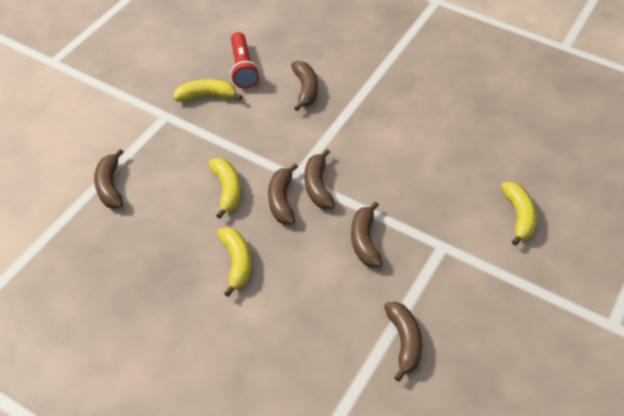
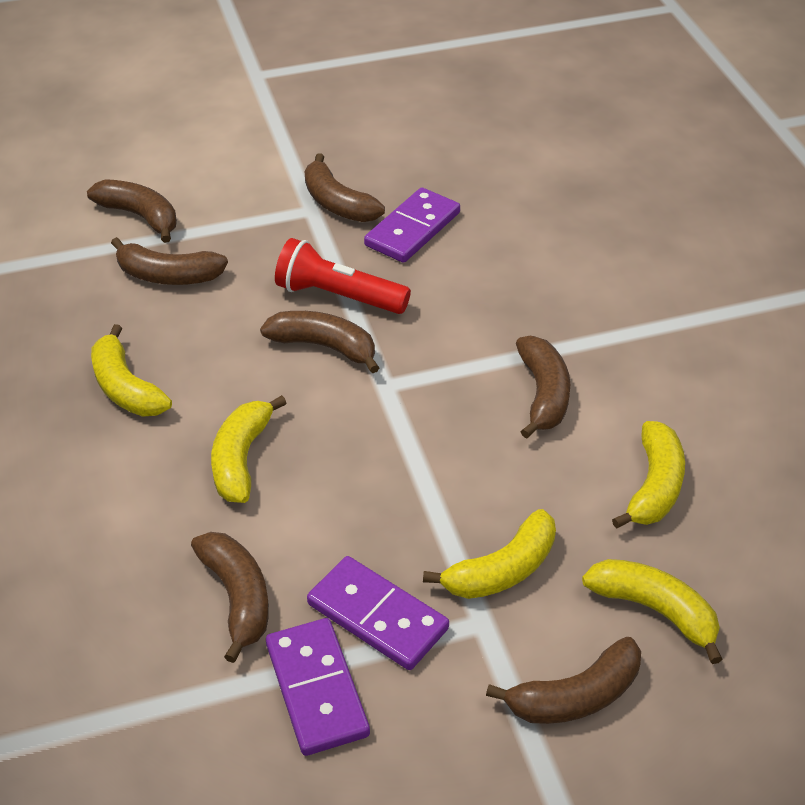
brown banana: [94,149,123,209] [268,163,298,225] [291,61,318,111] [304,149,335,209] [351,201,383,268] [384,302,422,382] = 6 -> [87,179,177,243] [111,237,228,285] [191,532,269,663] [260,311,379,373] [305,153,385,222] [486,637,641,724] [516,336,571,439] = 7
purple domino: none = 0 -> [266,618,370,756] [307,556,449,670] [364,187,460,263] = 3
yellow banana: [173,79,242,102] [209,158,241,219] [217,227,251,297] [501,182,537,246] = 4 -> [91,324,172,417] [211,395,287,503] [423,509,556,599] [582,559,723,664] [612,421,685,529] = 5

